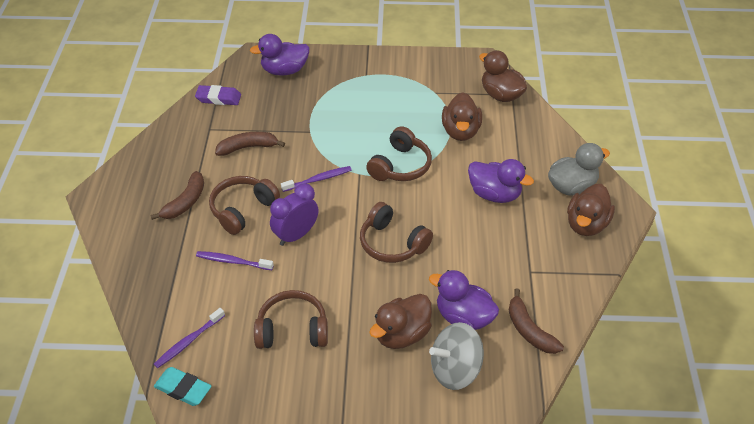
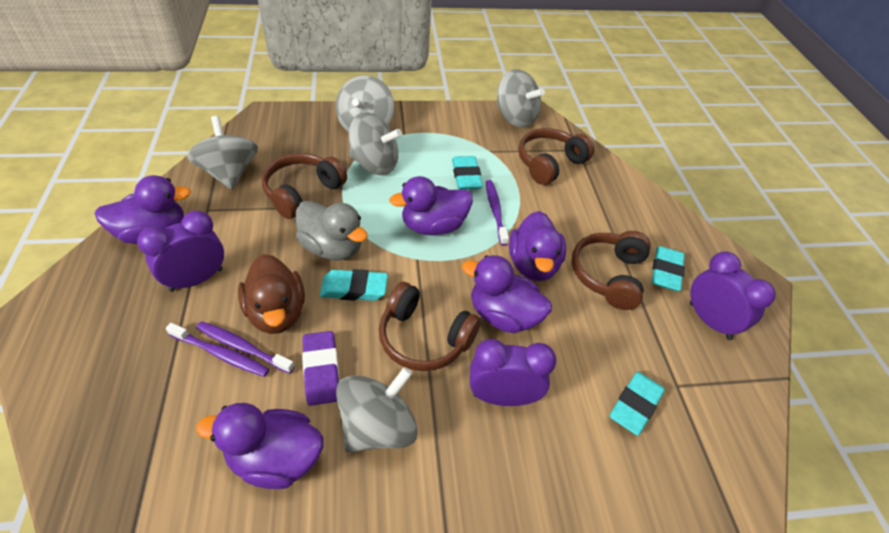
brown banana: [150,171,204,220] [215,132,285,156] [509,288,564,354] = 3 -> none = 0
brown duck: [369,294,432,349] [442,92,482,141] [479,50,527,102] [567,184,615,236] = 4 -> [238,254,305,334] = 1
grey spinning top: [429,322,484,390] = 1 -> [187,116,258,190] [336,75,394,132] [336,367,418,453] [349,113,402,175] [497,69,545,128] = 5
purple clock: [270,183,319,246] = 1 -> [137,211,224,292] [470,339,557,406] [690,251,776,340] = 3
purple duck: [250,34,309,76] [429,270,499,330] [468,159,534,203] = 3 -> [95,175,191,244] [196,403,323,489] [389,176,473,235] [462,255,552,333] [509,211,566,281] = 5
turquoise eraser: [154,367,211,406] = 1 -> [320,269,388,301] [452,156,483,189] [609,372,665,436] [652,246,685,291] = 4

